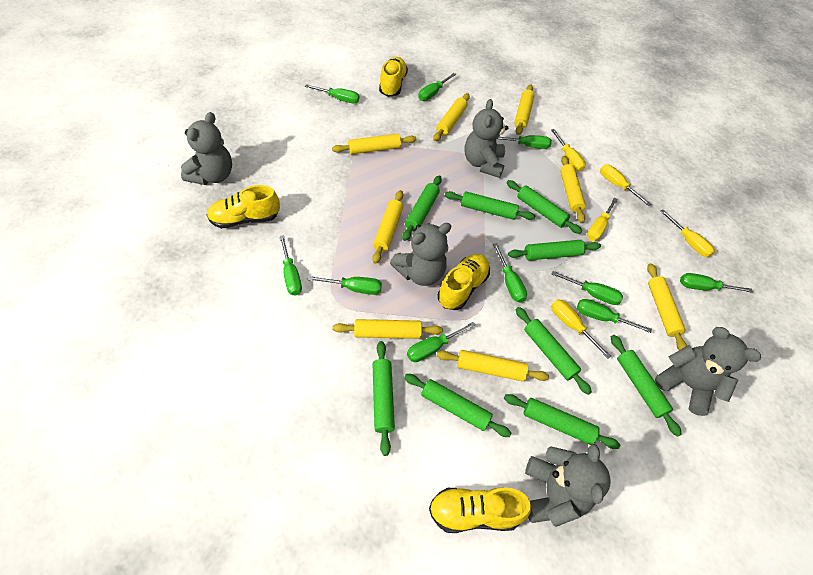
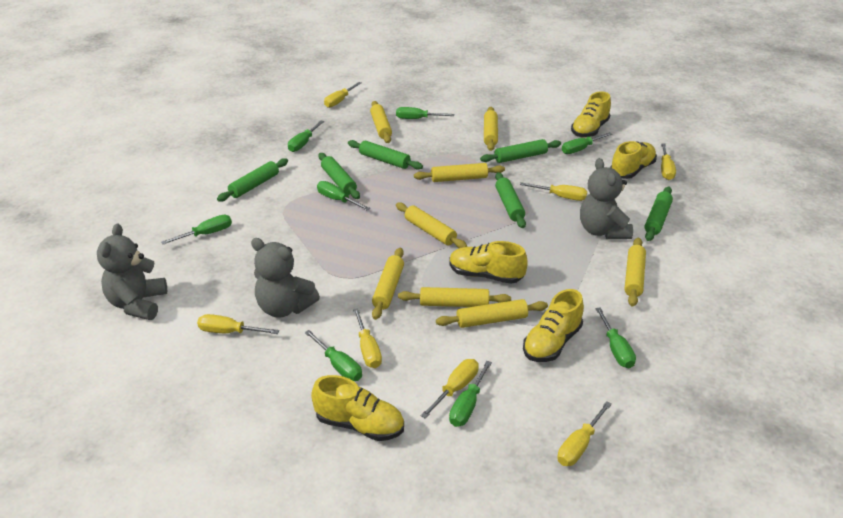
green rolling pin: [372,341,395,456] [402,175,442,241] [404,374,511,437] [445,191,535,220] [504,394,620,449] [507,180,582,234] [508,240,601,260] [515,307,592,395] [611,335,682,437] = 9 -> [217,158,288,202] [318,153,360,199] [348,140,423,170] [480,139,561,163] [495,172,526,228] [645,187,673,241] = 6
green screwdriver: [279,235,302,295] [305,84,359,103] [308,276,382,295] [407,322,476,362] [418,73,456,101] [493,243,527,303] [498,135,552,149] [552,271,623,305] [577,299,652,333] [680,273,753,293] = 10 -> [161,215,232,244] [288,121,324,152] [305,330,362,381] [317,181,370,211] [396,107,454,119] [449,361,492,427] [562,132,612,154] [595,307,636,368] = 8
grey teddy bear: [181,112,232,185] [390,223,451,286] [464,99,508,178] [525,444,611,527] [655,327,761,416] = 5 -> [97,224,167,320] [251,238,320,318] [580,158,633,239] = 3
yellow screwdriver: [551,129,586,172] [551,299,611,359] [587,198,618,241] [600,164,651,206] [660,209,715,257] = 5 -> [197,314,279,334] [324,82,361,108] [353,308,382,368] [420,359,479,419] [520,182,587,201] [557,401,612,466] [661,143,676,180] = 7
yellow shoe: [207,185,280,228] [379,57,408,97] [429,487,531,533] [438,254,490,310] = 4 -> [311,375,404,441] [450,241,528,284] [523,289,584,362] [571,91,611,138] [610,141,657,179] = 5

